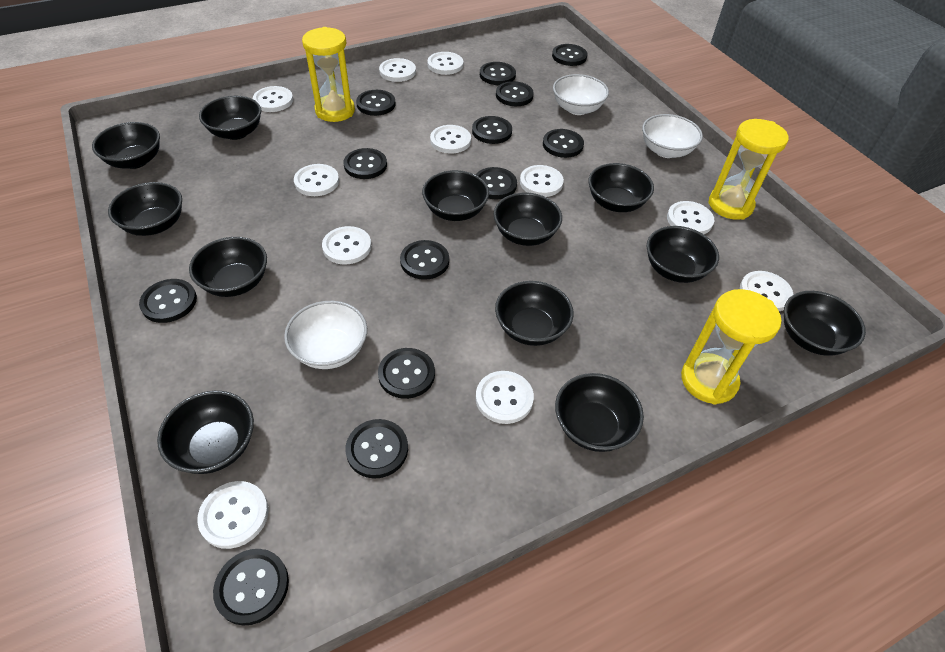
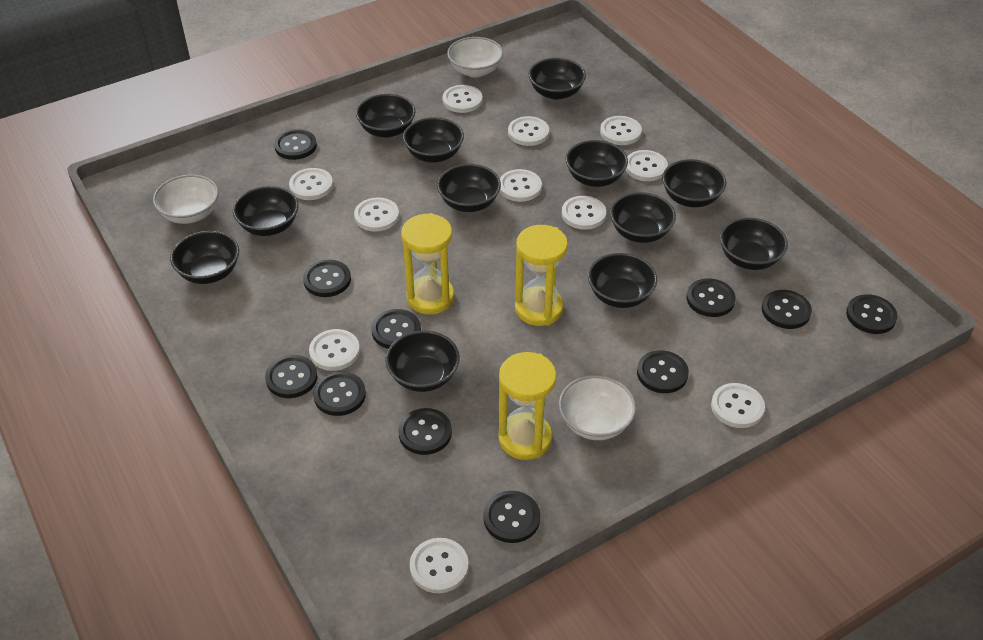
black button: [139,279,197,323] [213,549,289,625] [344,148,387,179] [345,419,408,478] [356,90,396,116] [378,348,435,399] [400,240,449,280] [472,116,512,144] [476,167,517,199] [480,62,516,85] [496,81,534,106] [543,129,584,158] [552,44,587,66] = 13 -> [265,355,317,398] [274,129,317,160] [303,260,351,297] [313,372,366,416] [371,309,421,349] [398,408,452,455] [483,491,540,543] [637,350,689,393] [687,278,736,317] [762,290,812,329] [846,294,898,334] = 11

